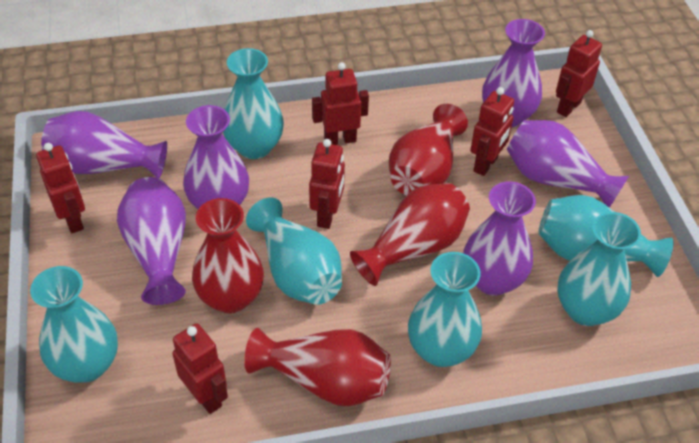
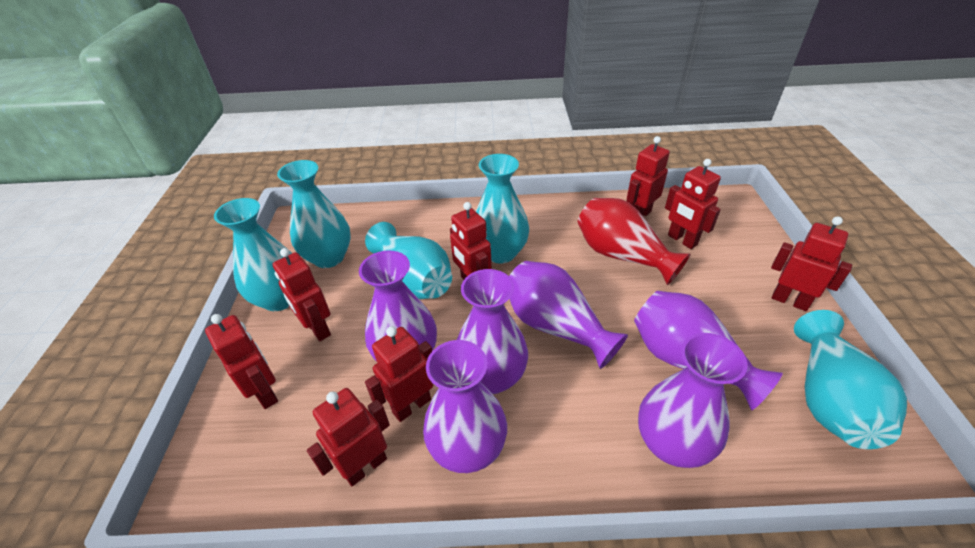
red robot: [36,143,85,233] [172,323,228,414] [309,139,345,229] [312,62,369,145] [470,87,514,176] [556,30,602,117] = 6 -> [205,314,278,409] [273,248,331,341] [307,388,390,487] [365,326,433,422] [450,202,492,280] [627,136,670,216] [665,159,721,249] [771,216,852,311] = 8
red vase: [192,198,264,313] [244,328,391,406] [350,183,470,286] [389,104,468,195] = 4 -> [578,198,691,285] = 1
turquoise vase: [30,266,118,383] [223,48,284,159] [246,197,342,305] [408,252,482,367] [538,195,674,277] [557,212,641,326] = 6 -> [214,198,292,311] [277,160,351,268] [365,222,452,299] [476,154,529,264] [794,310,907,449] = 5

